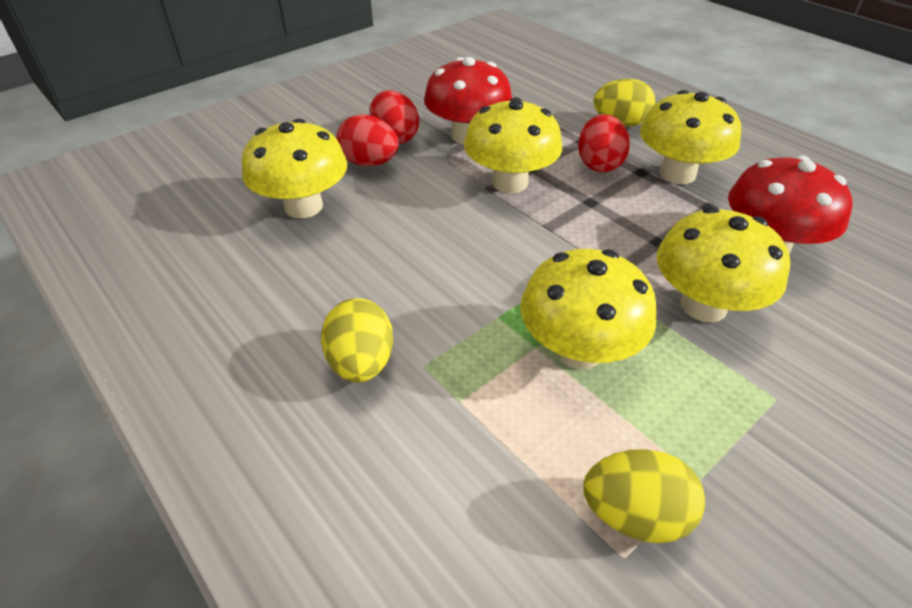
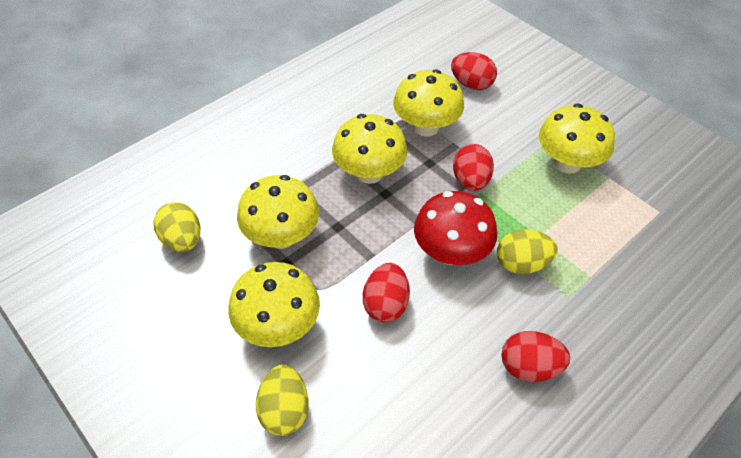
red egg: [336,114,399,166] [370,90,419,144] [578,114,630,172] = 3 -> [363,263,410,322] [451,52,497,90] [453,144,494,191] [501,331,570,382] = 4
red mushroom: [424,57,512,144] [728,155,853,254] = 2 -> [414,191,497,265] = 1

